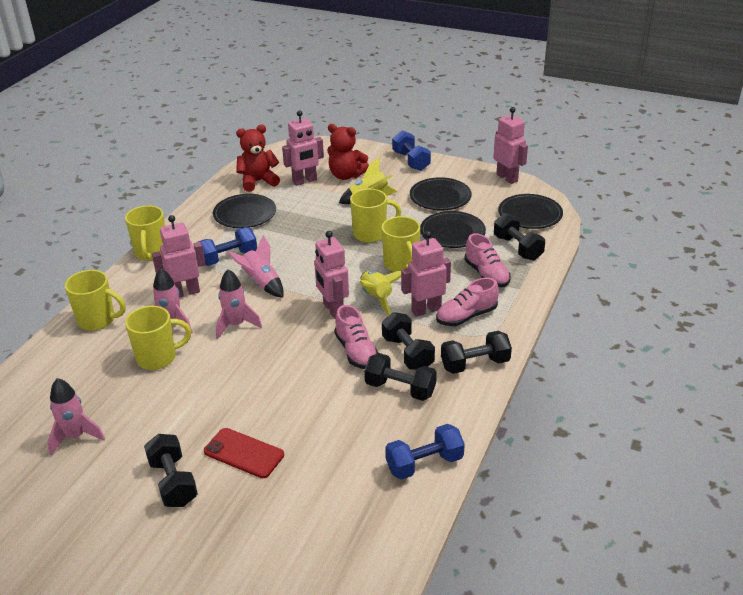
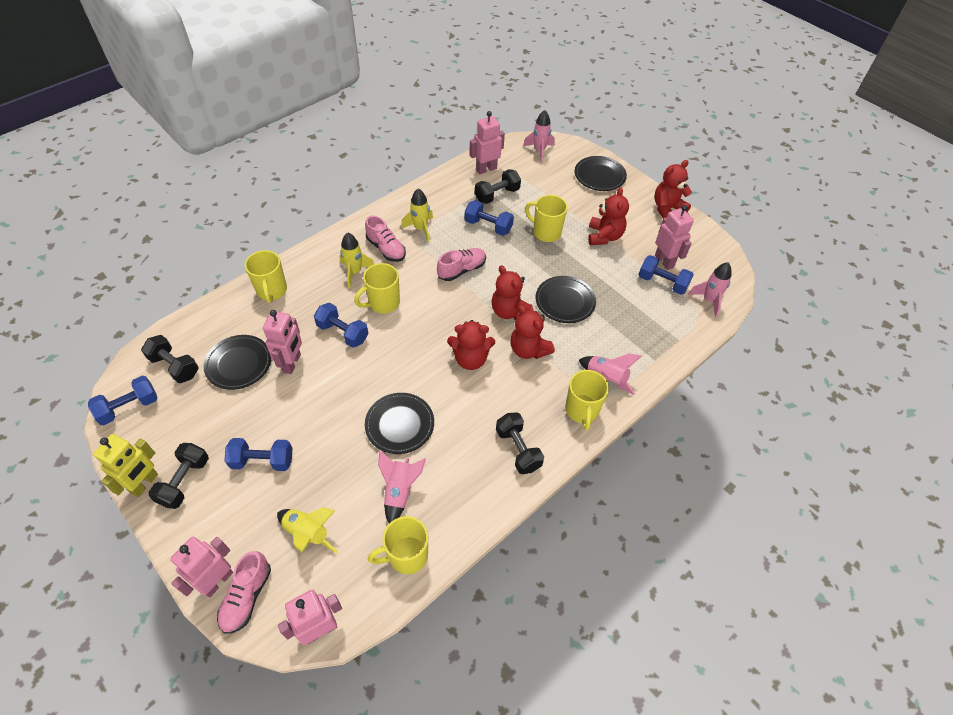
black dumbbell: [144,434,198,507] [364,353,437,401] [382,312,435,370] [441,331,512,374] [494,213,545,261] = 5 -> [141,335,199,383] [148,443,209,509] [475,169,521,204] [496,412,544,474] = 4
blue dumbbell: [198,227,257,266] [385,424,465,480] [392,131,431,171] = 3 -> [88,376,157,425] [225,438,293,471] [314,303,369,348] [465,200,514,236] [638,255,694,295] = 5
red phone: [204,428,284,478] = 1 -> none = 0
red teddy bear: [236,125,280,192] [327,124,369,180] = 2 -> [447,320,495,370] [491,265,534,320] [510,305,555,359] [588,187,629,245] [654,160,692,218] = 5
yellow robot: none = 0 -> [93,434,158,497] = 1
yellow rocket: [339,158,398,204] [360,270,401,315] = 2 -> [277,507,338,553] [339,232,374,288] [401,189,433,242] = 3

